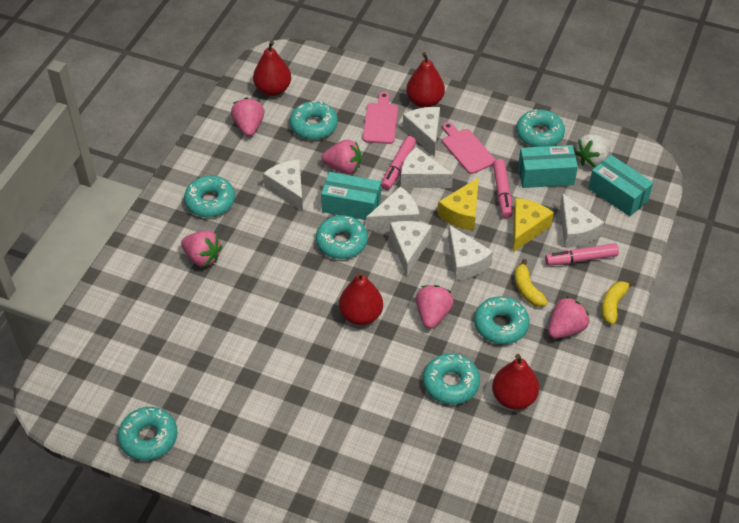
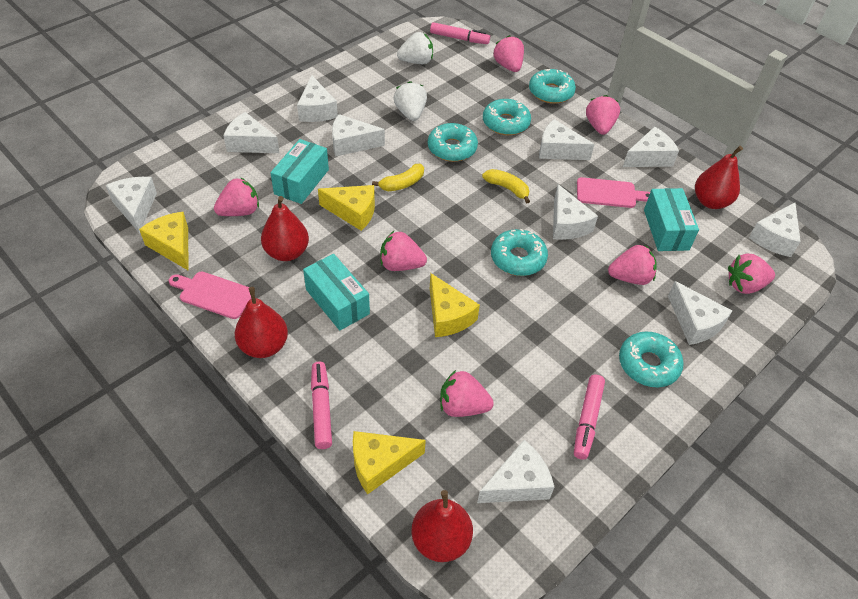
pink strawberry: [181,230,222,267] [231,97,265,137] [321,140,361,174] [416,285,454,329] [548,296,590,338] = 5 -> [214,177,259,216] [380,231,427,271] [440,370,494,417] [493,35,524,72] [586,95,620,135] [608,245,657,285] [728,253,775,294] = 7
turquoise donut: [118,407,177,461] [184,176,235,217] [290,101,338,140] [316,215,368,259] [423,353,480,405] [474,296,530,344] [516,109,565,147] = 7 -> [428,123,478,162] [483,99,531,135] [491,229,548,276] [529,69,576,104] [619,331,684,387] = 5
white cheese: [263,160,303,212] [366,187,420,230] [390,221,432,276] [401,147,453,188] [403,107,440,157] [448,225,493,281] [560,194,604,248] = 7 -> [106,177,157,233] [223,112,280,153] [297,75,338,122] [332,114,385,157] [477,440,554,503] [539,119,595,160] [553,184,598,240] [623,127,679,167] [668,281,732,345] [749,203,801,257] = 10
white strawberry: [574,134,610,168] = 1 -> [394,81,427,121] [397,32,433,64] = 2
yellow cheese: [438,178,479,231] [513,198,554,252] = 2 -> [139,212,188,270] [318,185,375,231] [353,431,426,495] [430,273,480,337] = 4

